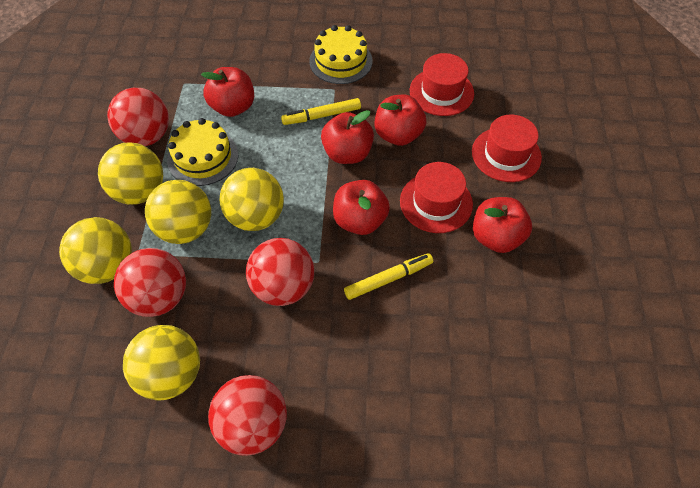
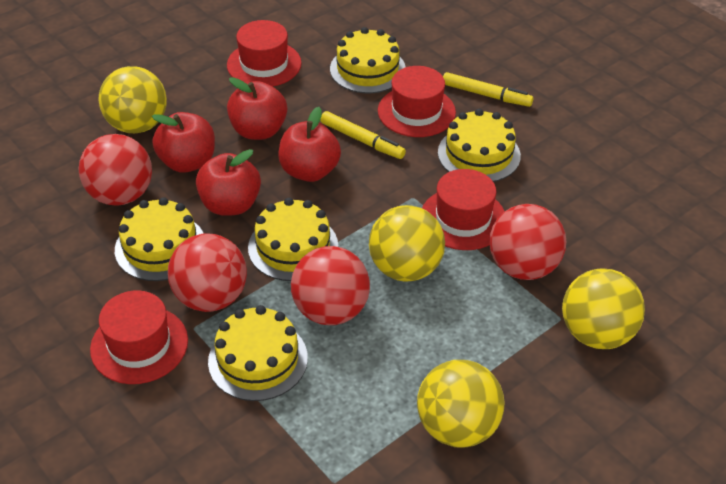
red apple: [201,67,254,117] [321,110,374,164] [333,180,390,235] [375,95,426,146] [473,197,532,253] = 5 -> [152,112,215,173] [196,149,261,216] [227,77,287,140] [278,107,341,182] = 4
red hat: [400,162,473,233] [410,53,474,116] [472,115,542,182] = 3 -> [90,290,188,384] [227,20,302,87] [378,66,456,137] [422,169,505,250] = 4
yellow ball: [59,217,132,284] [98,142,163,205] [123,325,200,400] [145,180,211,244] [220,168,284,231] = 5 -> [98,66,167,133] [369,205,445,282] [417,360,504,448] [562,268,645,349] = 4
yellow cake: [167,118,238,186] [309,25,372,84] = 2 -> [115,197,204,281] [208,305,308,401] [248,198,338,281] [330,27,405,93] [438,109,521,182] = 5

